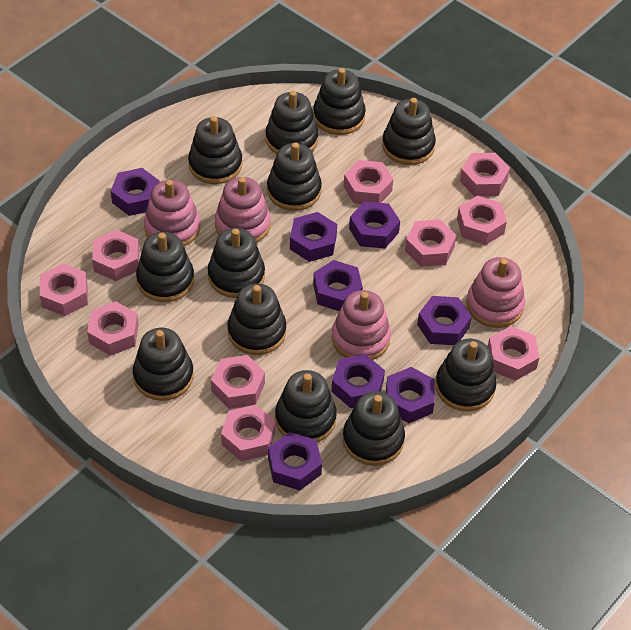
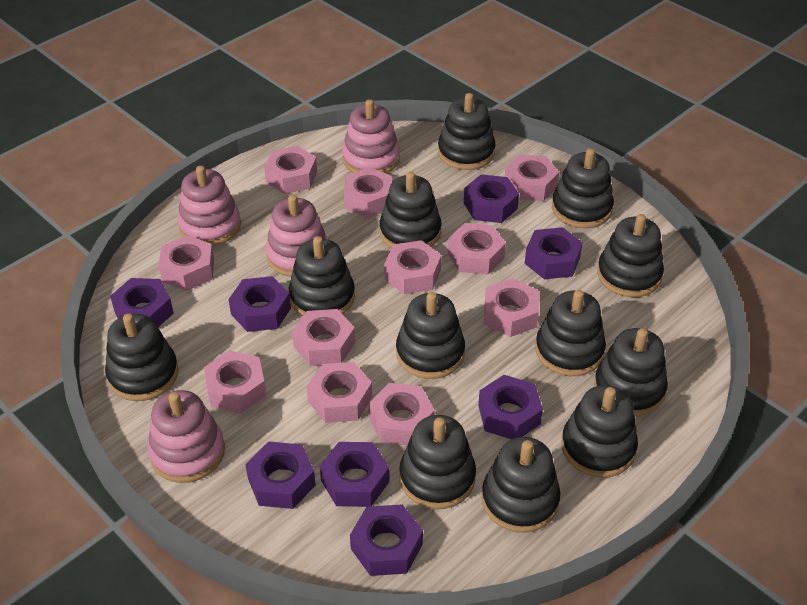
pink nut: [40,263,88,316] [87,302,139,356] [92,230,140,281] [211,355,265,409] [221,405,276,461] [343,160,393,204] [405,219,456,267] [457,195,507,245] [460,153,510,197] [488,326,540,381] = 10 -> [159,235,214,291] [204,350,266,414] [264,146,317,194] [292,309,355,366] [307,362,372,423] [344,167,392,218] [369,383,435,445] [384,240,441,294] [448,223,506,274] [484,278,539,337] [505,155,559,201] = 11

